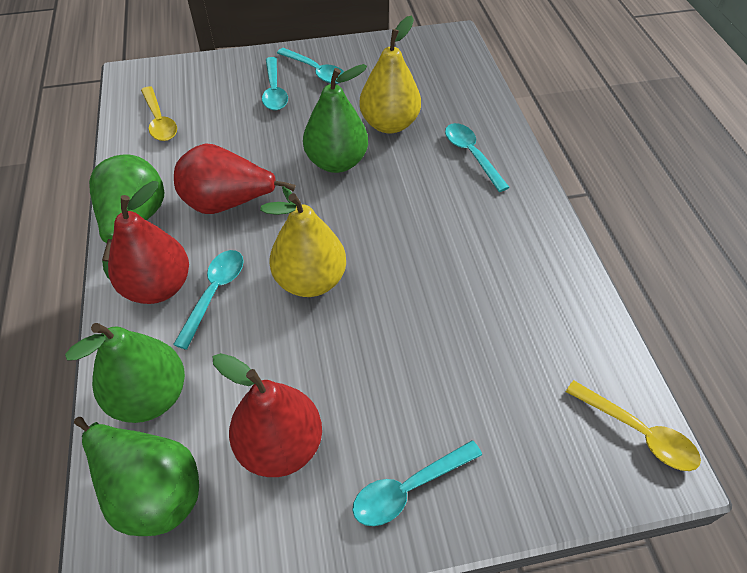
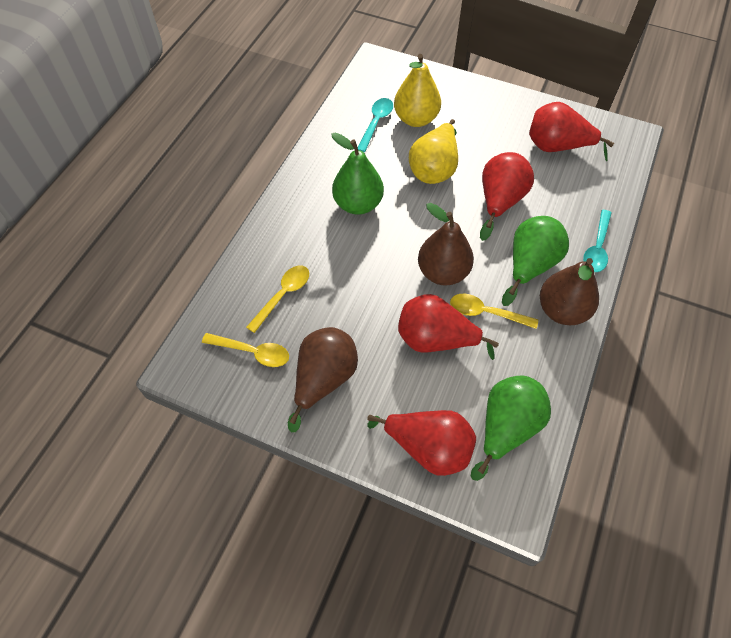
brown pear: none = 0 -> [288,327,358,432] [418,203,474,285] [540,258,599,325] = 3
green pear: [65,323,185,423] [74,417,199,536] [89,154,164,279] [303,64,368,173] = 4 -> [331,133,384,215] [471,376,551,481] [502,216,569,306] = 3
red pear: [108,181,189,304] [174,143,296,214] [213,353,322,477] = 3 -> [367,410,476,476] [398,294,499,360] [480,152,534,241] [529,102,614,161] = 4
turquoise spoon: [173,250,243,350] [262,57,288,110] [277,48,344,84] [352,440,482,526] [445,123,510,192] = 5 -> [358,98,393,152] [583,210,612,272] = 2
yellow spoon: [141,86,177,141] [566,380,701,471] = 2 -> [202,333,289,367] [246,266,309,333] [450,294,538,329] = 3

